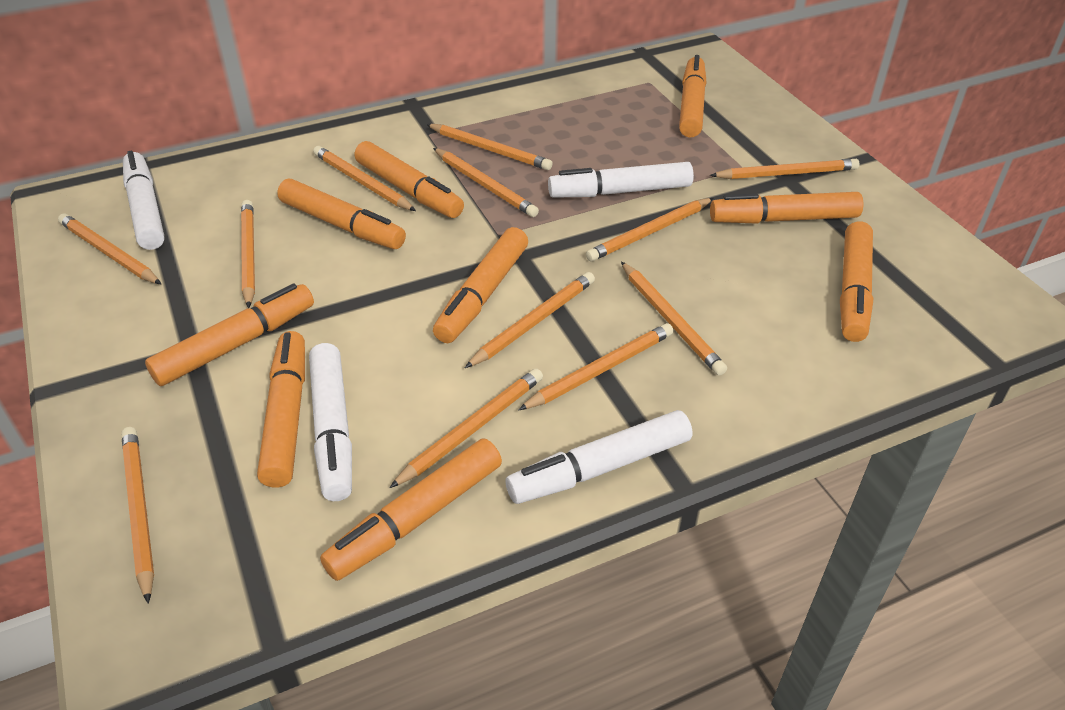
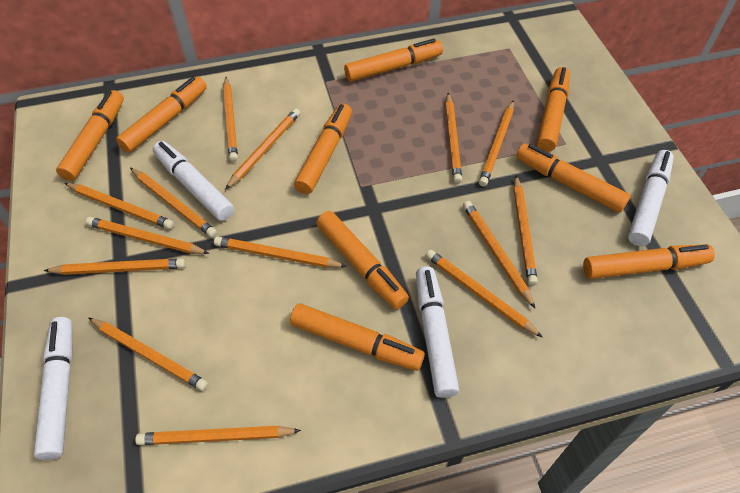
orange pencil: [58,213,161,284] [121,427,154,604] [241,200,255,308] [313,146,416,211] [390,368,543,488] [426,124,553,170] [433,148,539,217] [465,272,595,368] [518,323,673,410] [586,198,714,262] [621,262,727,376] [710,159,859,179] = 12 -> [43,258,186,275] [64,183,174,229] [86,217,210,254] [89,318,208,391] [130,168,217,238] [135,426,301,445] [214,236,347,268] [223,77,238,162] [225,108,300,190] [426,250,543,338] [445,93,462,183] [463,201,536,309] [479,100,514,186] [514,176,538,286] = 14

